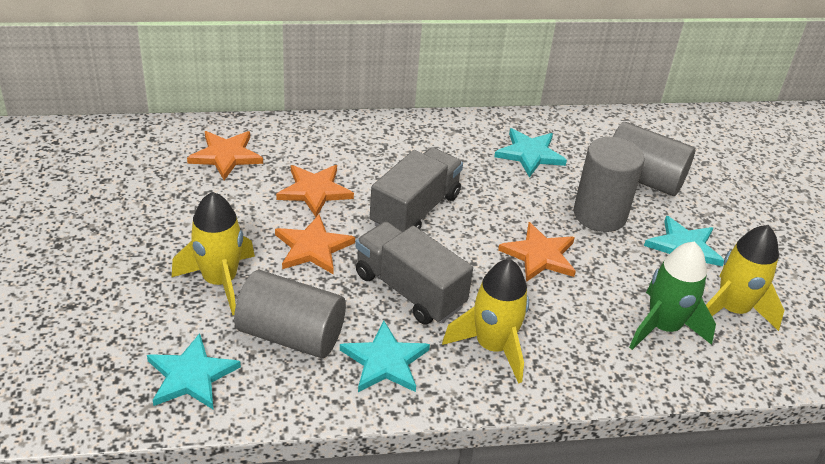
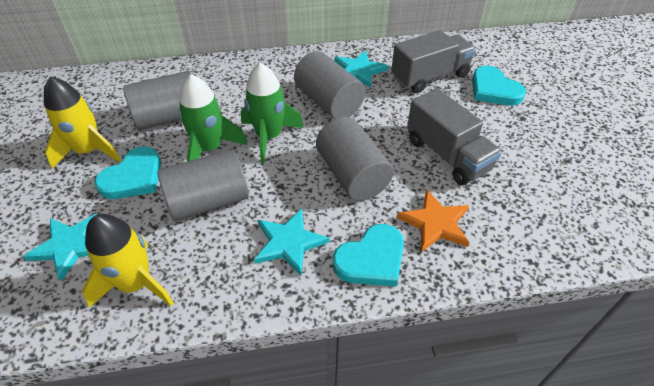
green rocket: [629,242,716,350] = 1 -> [179,74,247,161] [241,63,304,163] = 2
grey cylinder: [234,270,346,358] [574,137,644,232] [613,122,695,196] = 3 -> [123,71,191,130] [157,149,249,221] [294,51,365,119] [316,117,393,201] = 4
orange star: [187,131,263,180] [275,214,355,274] [276,165,354,217] [498,222,576,282] = 4 -> [397,189,470,252] = 1
turquoise heart: none = 0 -> [95,147,161,199] [333,224,404,287] [472,66,526,106] = 3
turquoise star: [147,333,241,410] [340,321,430,392] [494,128,567,178] [644,216,724,266] = 4 -> [23,213,98,281] [254,208,330,275] [334,50,389,88] = 3
yellow rocket: [172,192,255,315] [442,259,529,384] [706,225,784,331] = 3 -> [44,76,121,168] [82,214,174,308] = 2

